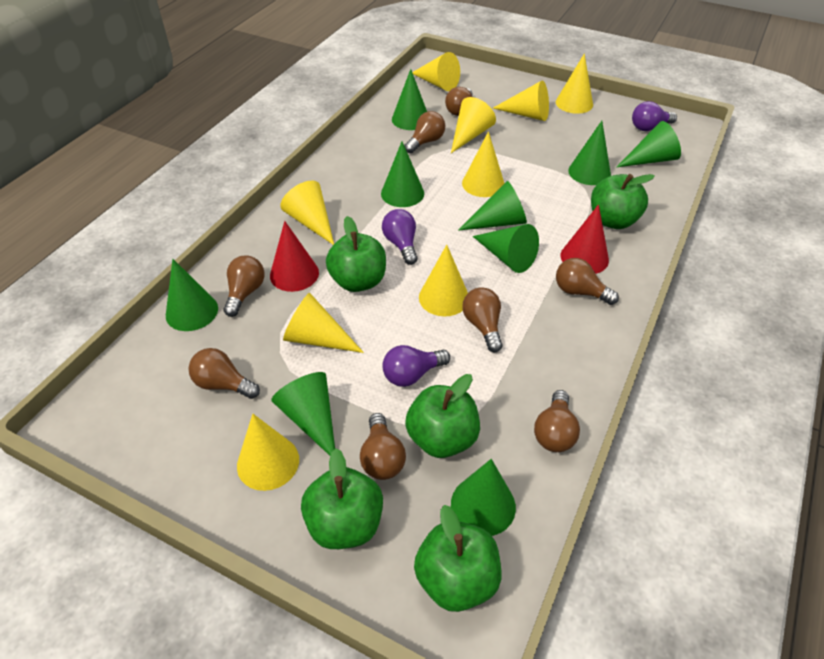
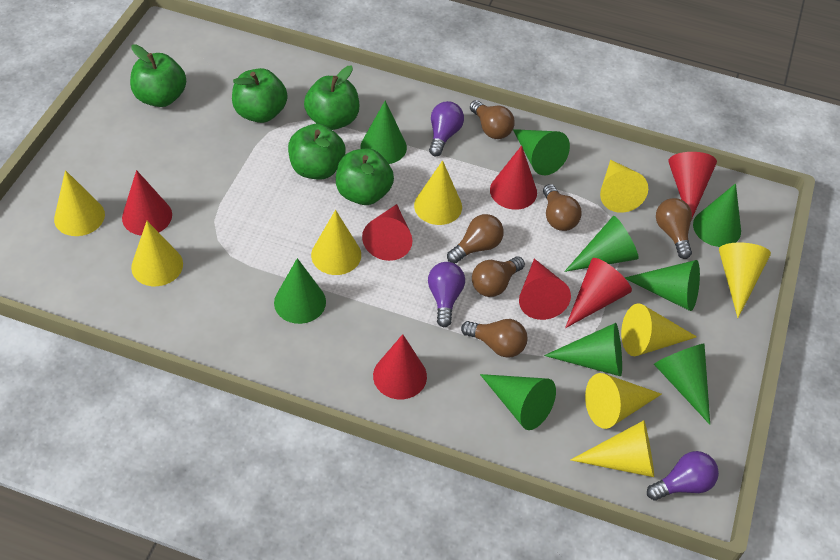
brown light bulb: [189,348,260,399] [223,255,265,317] [360,413,406,480] [404,111,445,153] [445,87,473,116] [462,287,503,352] [534,390,580,452] [556,258,619,305] = 8 -> [447,214,504,263] [461,319,527,358] [470,100,515,139] [472,256,525,297] [543,184,582,231] [656,198,692,259] = 6
red cone: [270,221,319,292] [561,204,609,274] = 2 -> [122,170,172,236] [362,204,412,261] [373,334,427,399] [490,145,537,210] [519,259,571,320] [565,258,632,328] [668,152,717,220] = 7

